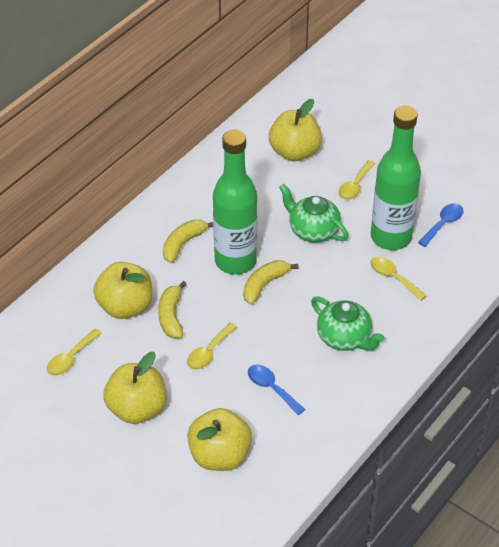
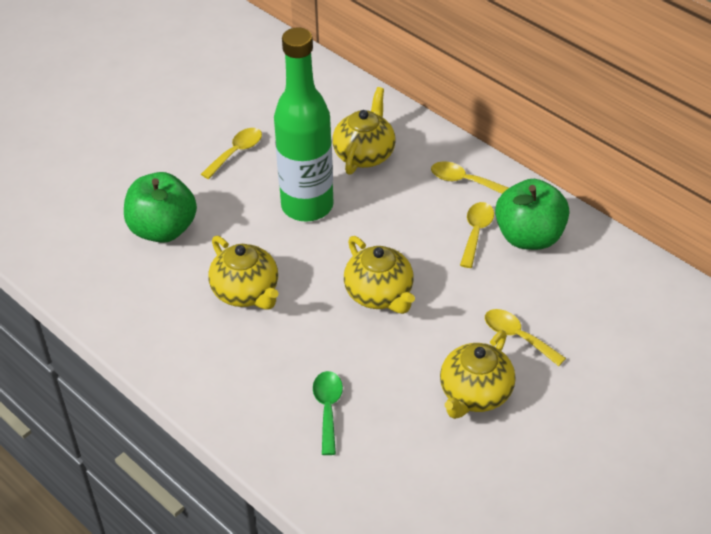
blue spoon: [248,365,305,415] [418,203,463,247] = 2 -> none = 0
green apple: none = 0 -> [124,172,197,243] [495,179,569,250] = 2
green bottle: [213,130,257,275] [371,106,421,250] = 2 -> [274,28,334,222] = 1
green spoon: none = 0 -> [313,371,343,455] = 1
green teapot: [279,184,348,242] [311,296,384,351] = 2 -> none = 0
yellow apple: [93,262,152,319] [103,352,166,424] [187,408,252,471] [269,99,322,161] = 4 -> none = 0
yellow banana: [158,281,187,338] [163,220,213,263] [243,260,298,304] = 3 -> none = 0
yellow teapot: none = 0 -> [208,236,279,310] [332,87,396,175] [344,236,415,314] [440,330,515,419] = 4

